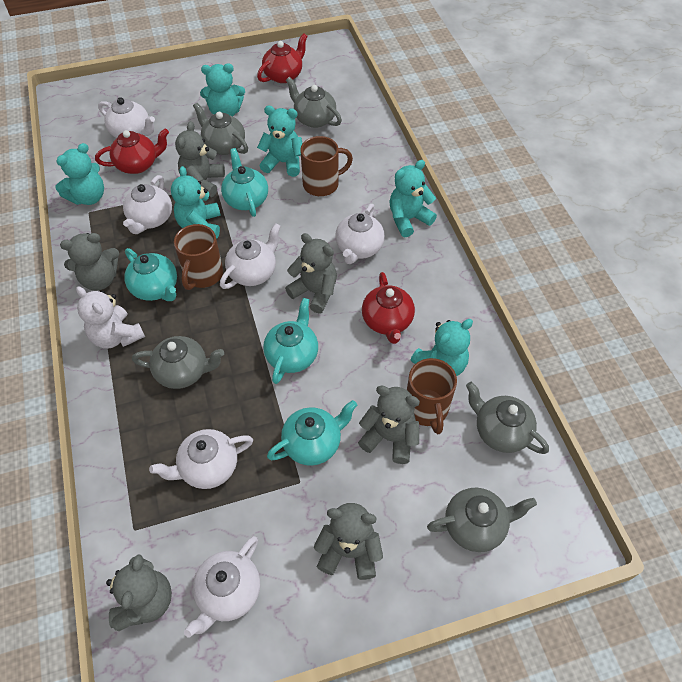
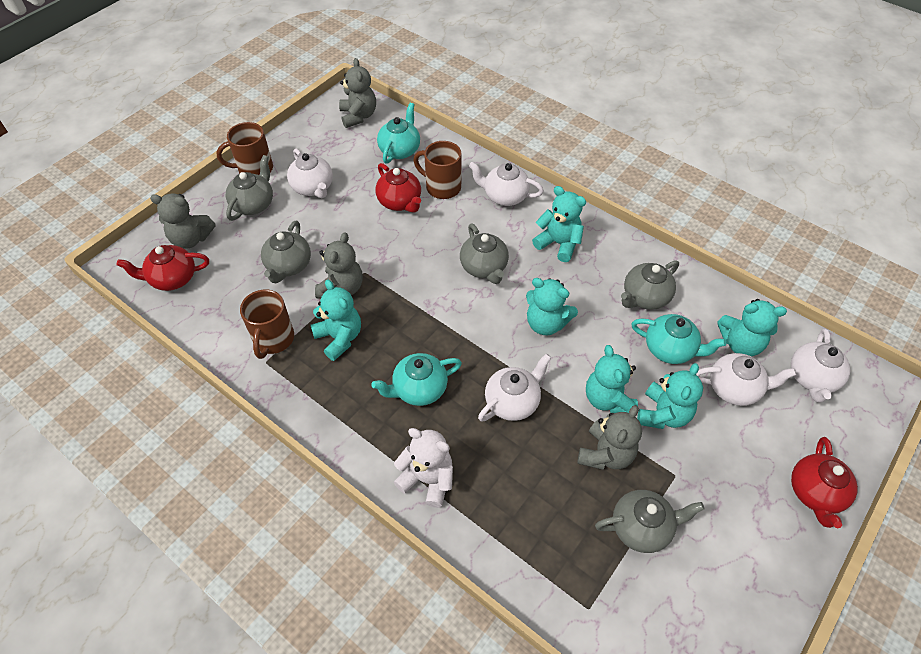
grey teddy bear: [60,233,119,290] [106,554,172,631] [175,121,225,197] [285,233,337,313] [314,503,383,580] [358,386,420,464] = 6 -> [150,194,215,249] [315,232,363,299] [339,58,376,128] [577,405,642,470] = 4
turquoise teapot: [124,248,177,301] [221,148,268,217] [263,298,318,384] [267,400,357,466] = 4 -> [371,353,462,406] [377,103,420,164] [631,314,726,364] = 3
white teapot: [98,97,155,138] [123,175,172,234] [149,429,253,489] [184,536,260,638] [220,223,281,289] [335,204,385,264] = 6 -> [287,149,333,198] [469,162,544,206] [478,353,552,422] [696,353,797,406] [791,329,851,403] = 5

